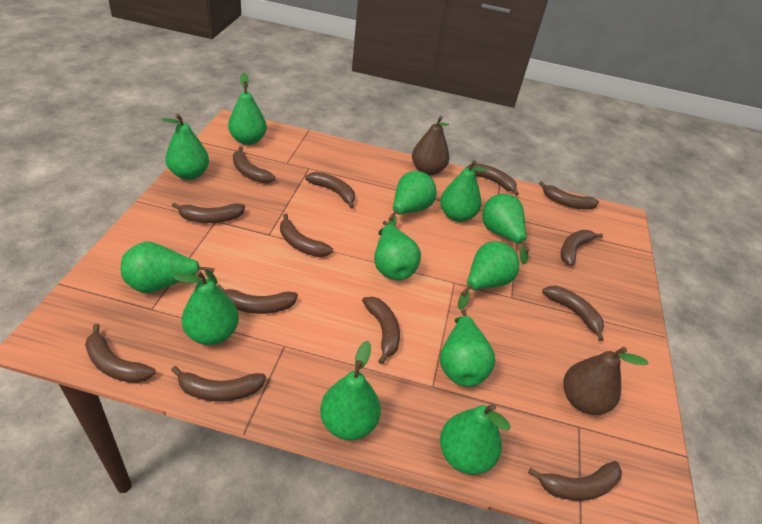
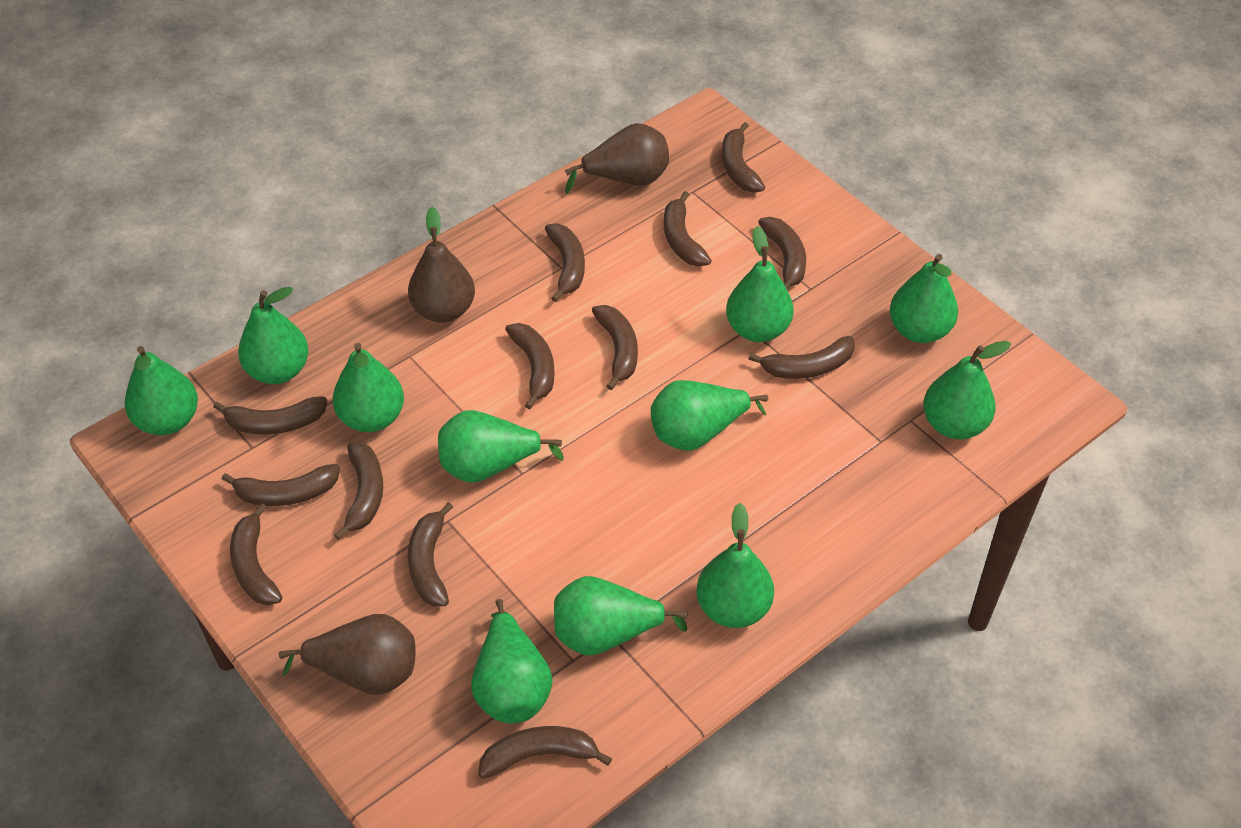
brown pear: [412,116,449,175] [564,347,649,415] = 2 -> [279,614,416,695] [408,207,475,323] [565,123,669,194] = 3
green pear: [121,242,218,293] [161,114,209,180] [173,270,239,345] [228,72,267,145] [320,341,381,440] [374,221,421,280] [388,171,437,227] [440,160,487,222] [440,309,495,387] [440,404,511,475] [458,241,519,310] [482,194,529,265] = 12 -> [125,346,198,435] [238,287,309,384] [333,343,404,432] [438,410,564,483] [471,599,553,724] [554,576,688,656] [651,380,768,451] [697,503,774,628] [726,226,794,342] [890,254,958,343] [923,341,1011,439] = 11

